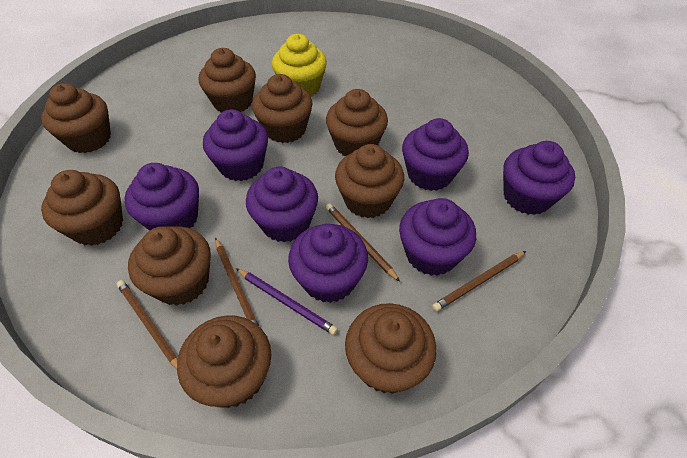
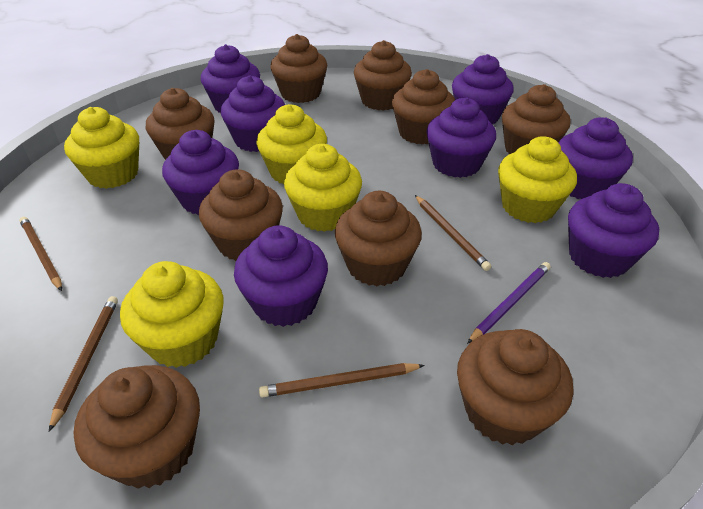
purple cupcake: [124,163,199,231] [203,109,268,181] [246,167,318,242] [288,224,368,303] [399,198,476,276] [402,118,469,191] [503,141,575,215] = 7 -> [162,130,239,215] [201,44,260,113] [221,75,285,152] [234,225,328,327] [426,98,496,178] [452,54,514,125] [558,117,633,199] [568,183,659,278] = 8
yellow cupcake: [272,34,327,96] = 1 -> [64,107,139,189] [120,261,223,368] [256,104,327,184] [284,144,362,232] [498,136,577,223] = 5

